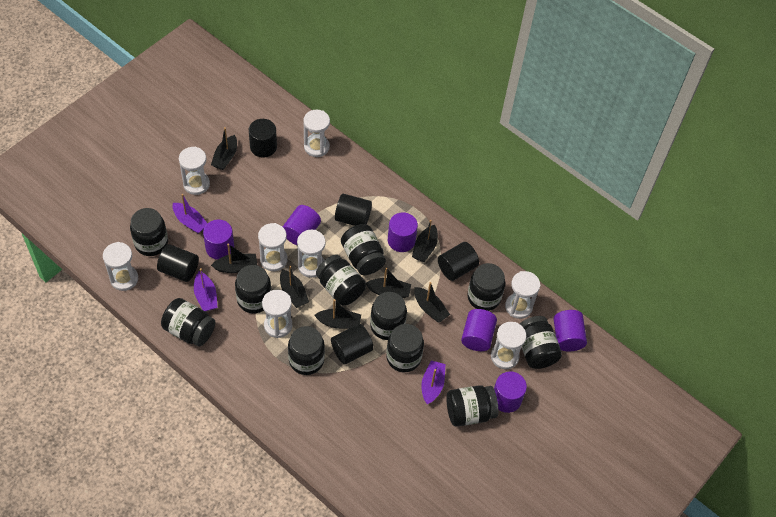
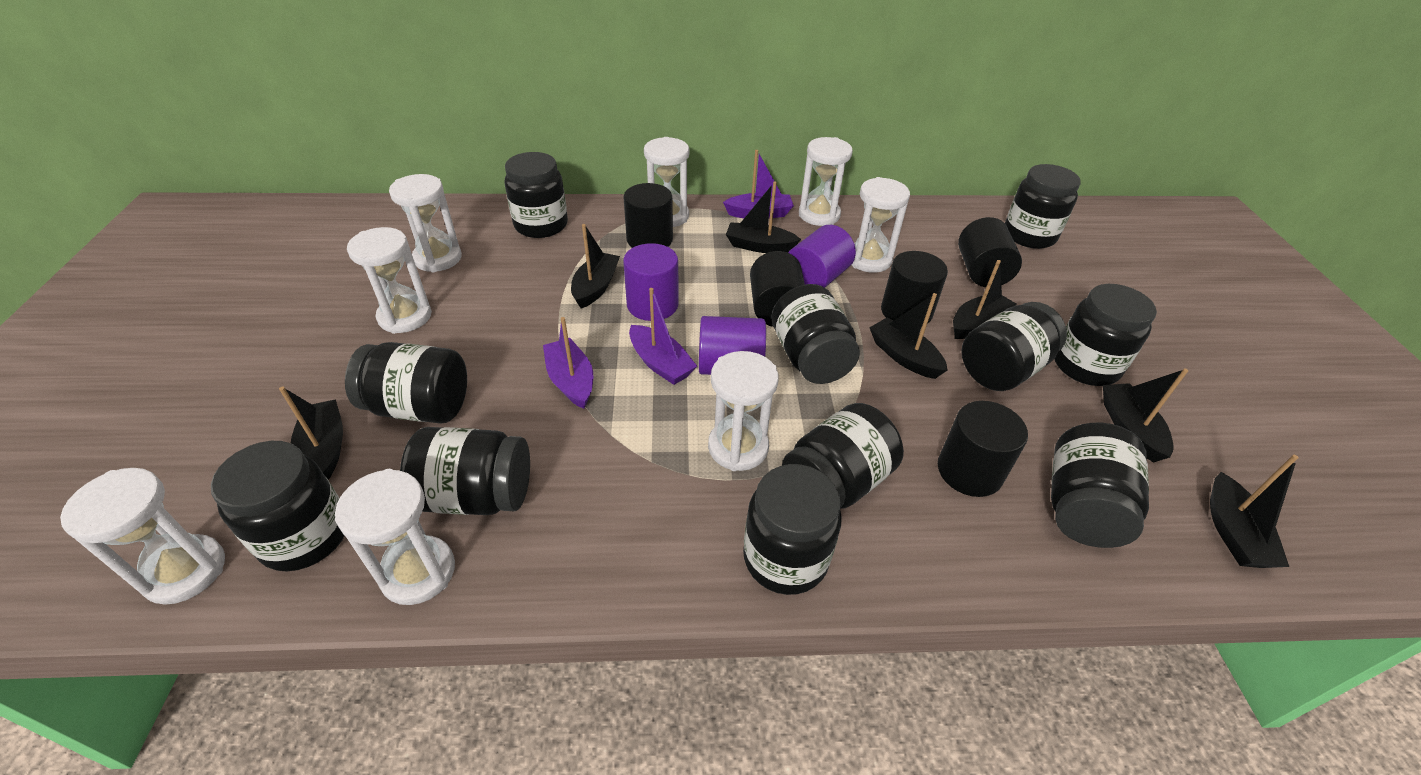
purple cylinder: [203,220,234,260] [283,205,321,245] [388,212,418,252] [461,309,497,351] [494,371,527,413] [553,310,587,351] = 6 -> [623,243,679,321] [699,316,766,375] [788,225,856,288] = 3

